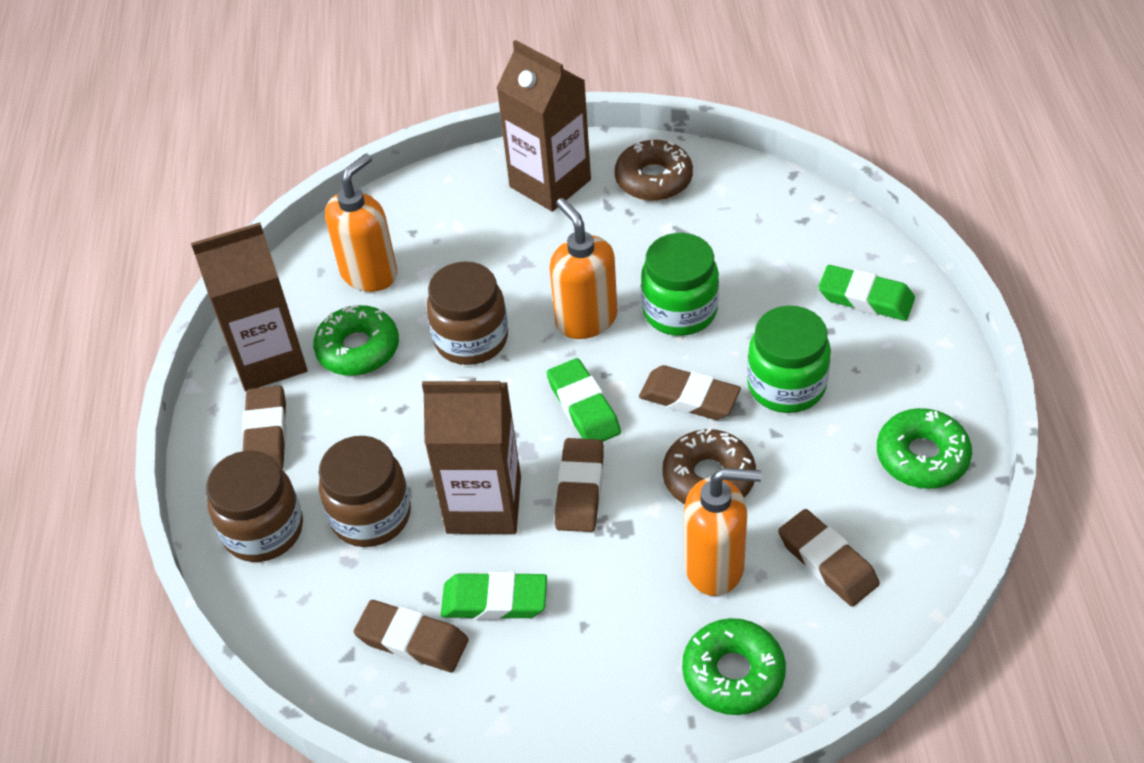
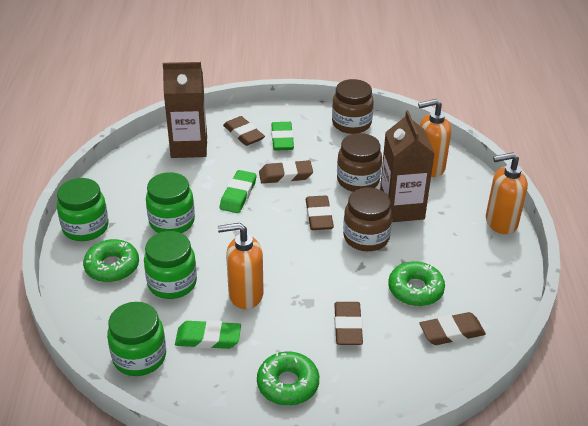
brown carton: [191,222,307,391] [422,377,521,534] [497,40,591,212] = 3 -> [163,62,207,158] [380,110,434,222] = 2
brown donut: [615,140,693,201] [662,428,756,504] = 2 -> none = 0
green jar: [641,233,719,336] [747,306,831,413] = 2 -> [57,178,109,241] [107,302,166,376] [144,231,197,299] [146,172,195,233] = 4

